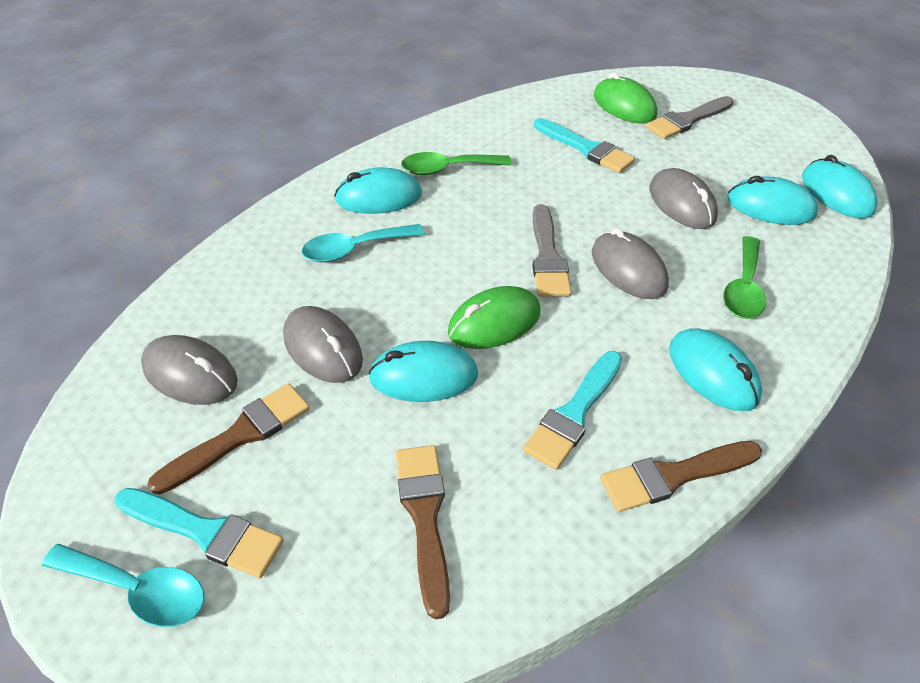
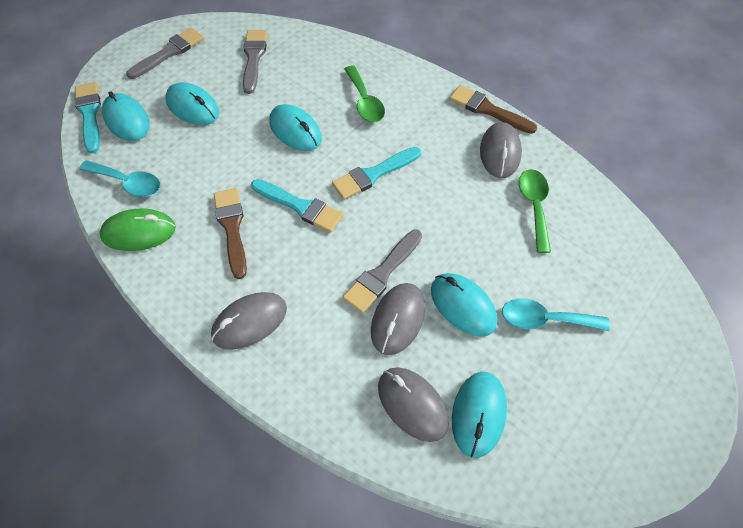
brown brush: [147,383,310,494] [396,445,450,619] [600,441,762,512] = 3 -> [214,188,247,279] [449,85,537,134] = 2
green mouse: [448,286,540,349] [594,72,657,124] = 2 -> [100,208,176,251] = 1
grey brush: [532,204,571,296] [646,96,734,139] = 2 -> [126,27,204,79] [243,30,267,94] [343,230,422,313] = 3

